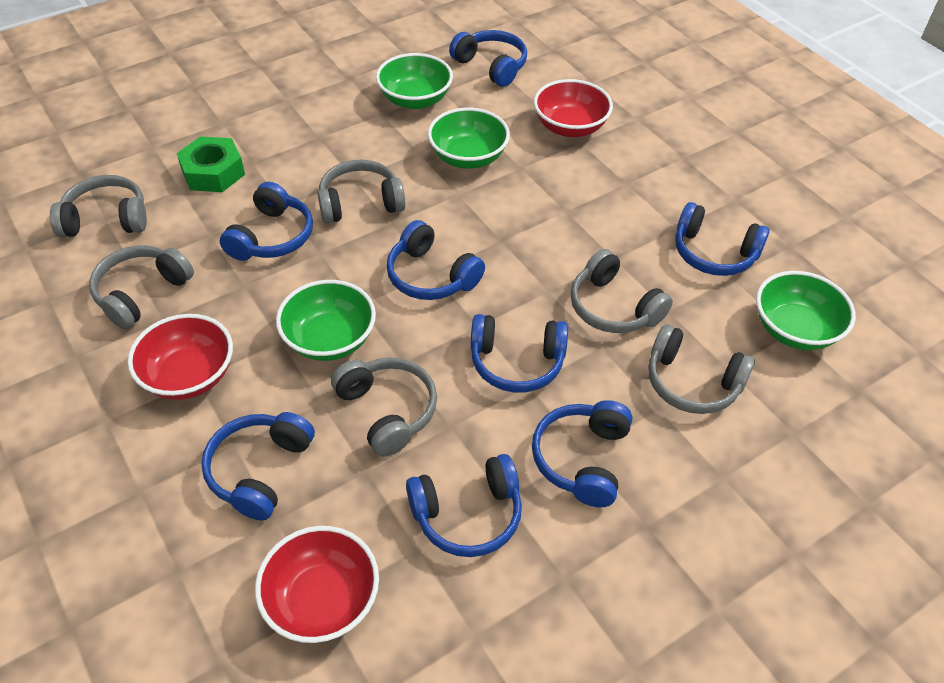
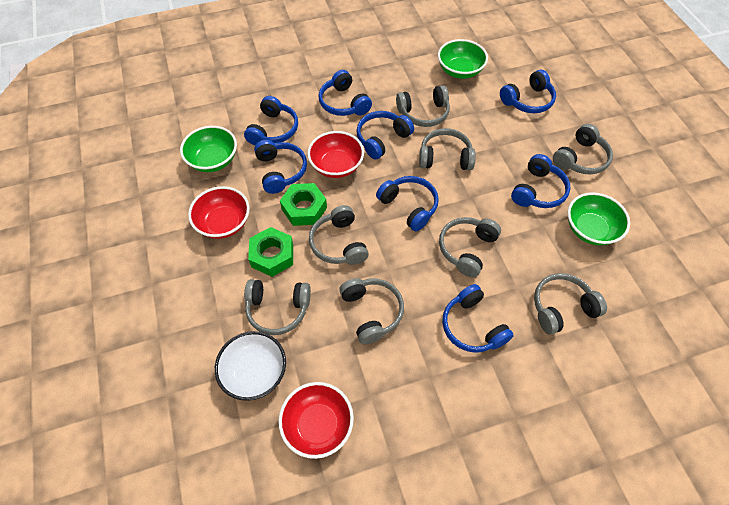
green bowl: [276,280,376,361] [376,53,453,109] [428,108,510,169] [756,271,856,350] = 4 -> [180,126,237,172] [438,39,488,79] [568,192,630,245] = 3
green nut: [177,136,245,192] = 1 -> [248,227,293,277] [280,183,327,226] = 2
grey headphones: [50,175,147,238] [89,245,194,329] [318,159,405,224] [331,357,437,457] [571,249,673,333] [648,324,755,414] = 6 -> [244,279,311,335] [309,205,369,265] [339,278,404,345] [396,85,450,127] [419,128,476,170] [439,217,501,277] [534,273,607,335] [553,124,613,174] = 8
white bowl: none = 0 -> [215,331,286,401] = 1

